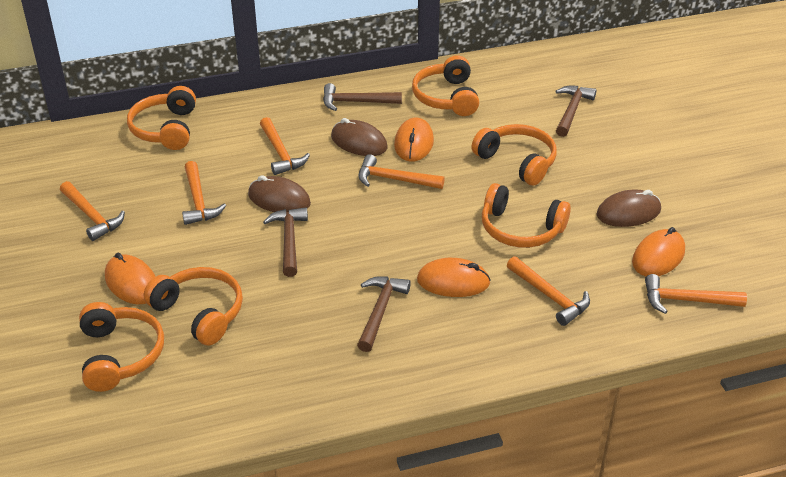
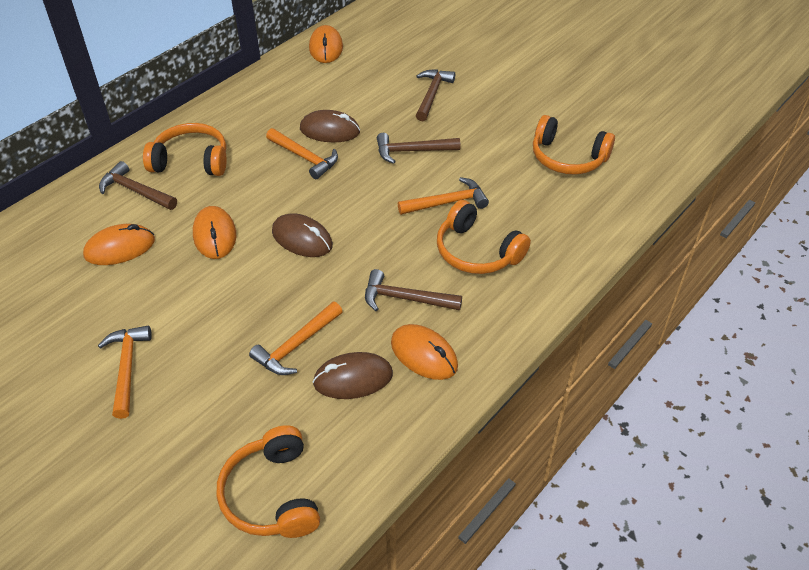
orange hammer: [60,181,125,241] [182,161,226,225] [260,117,310,175] [359,154,445,189] [507,256,590,326] [645,274,747,314] = 6 -> [98,326,152,419] [249,302,343,375] [266,128,338,179] [398,177,489,215] = 4
orange headphones: [79,302,164,392] [127,86,196,150] [144,267,243,345] [412,55,479,116] [471,124,557,186] [482,183,571,248] = 6 -> [143,123,227,176] [217,425,320,538] [437,200,531,274] [533,115,615,175] = 4

